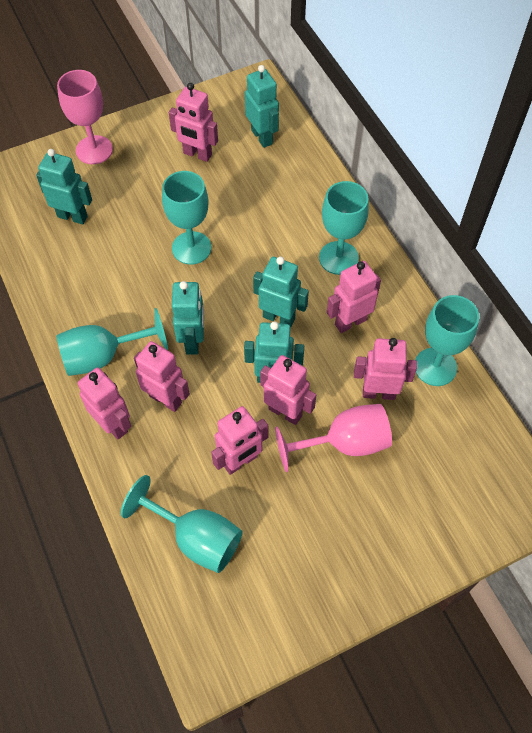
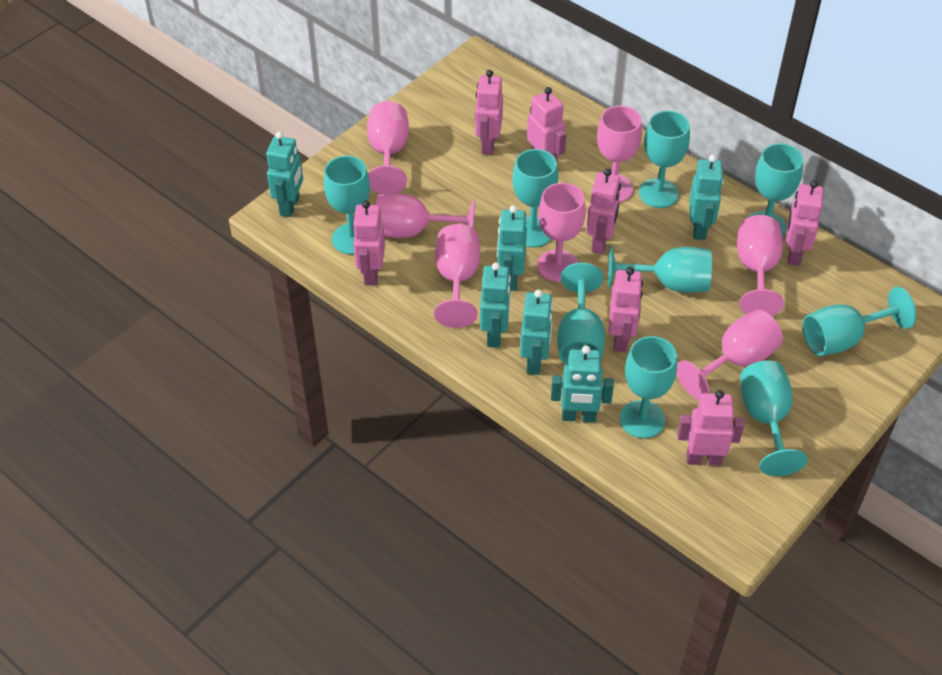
pink goblet: [57,70,113,164] [275,404,392,472] = 2 -> [367,101,409,194] [376,193,475,238] [434,224,480,328] [537,183,586,282] [597,106,642,203] [677,310,783,400] [737,215,784,316] = 7
turquoise goblet: [56,308,168,376] [121,475,243,573] [162,171,211,265] [319,181,369,275] [415,295,479,386] = 5 -> [324,156,370,254] [512,149,558,247] [557,263,605,365] [608,245,712,293] [620,336,677,438] [639,111,690,208] [740,360,808,476] [747,143,804,237] [803,287,916,356] = 9
turquoise robot: [36,149,92,224] [172,281,204,355] [244,321,304,383] [245,65,279,148] [253,257,309,328] = 5 -> [266,132,303,217] [480,262,511,348] [497,205,527,291] [520,290,553,375] [551,346,614,422] [689,155,724,240] = 6

